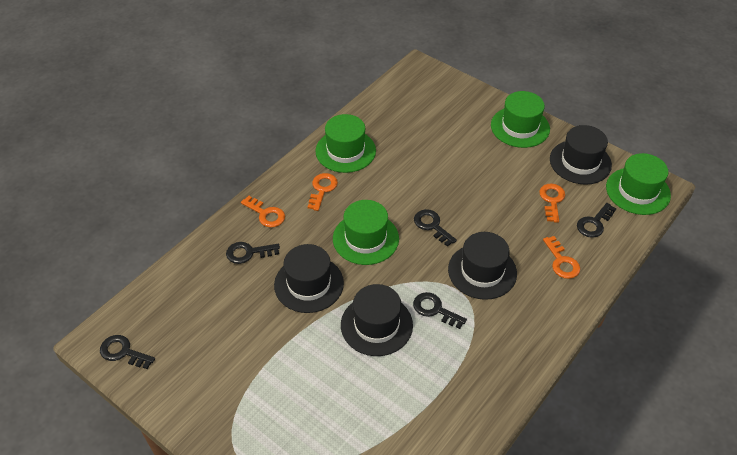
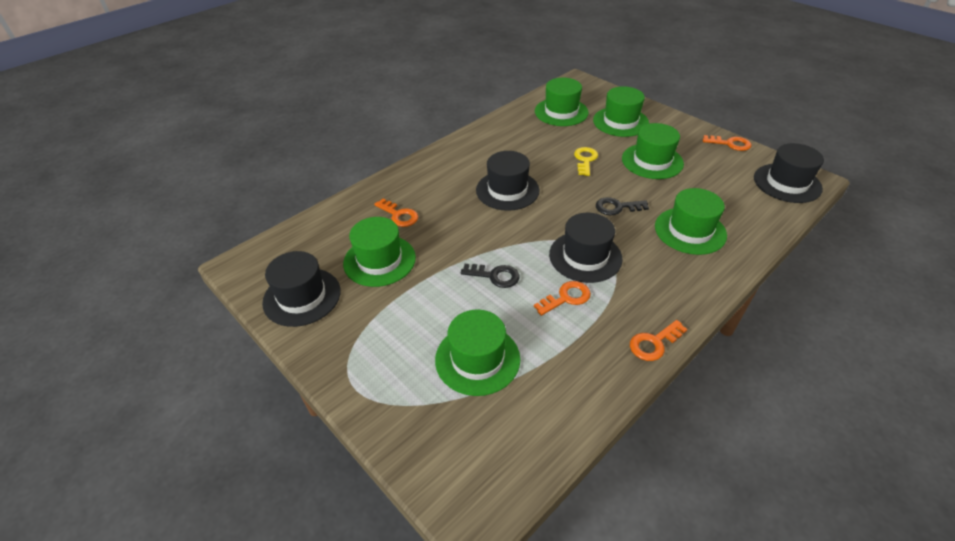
black key: [100,335,155,369] [226,242,280,264] [413,292,467,329] [414,209,457,247] [577,203,616,238] = 5 -> [461,264,520,288] [596,197,649,215] = 2
green hat: [315,114,376,173] [333,200,399,265] [491,91,550,148] [606,153,671,215] = 4 -> [343,217,416,287] [435,309,520,396] [535,78,589,126] [593,86,649,137] [622,123,684,179] [655,188,727,255] = 6
yellow key: none = 0 -> [574,147,598,176] = 1

